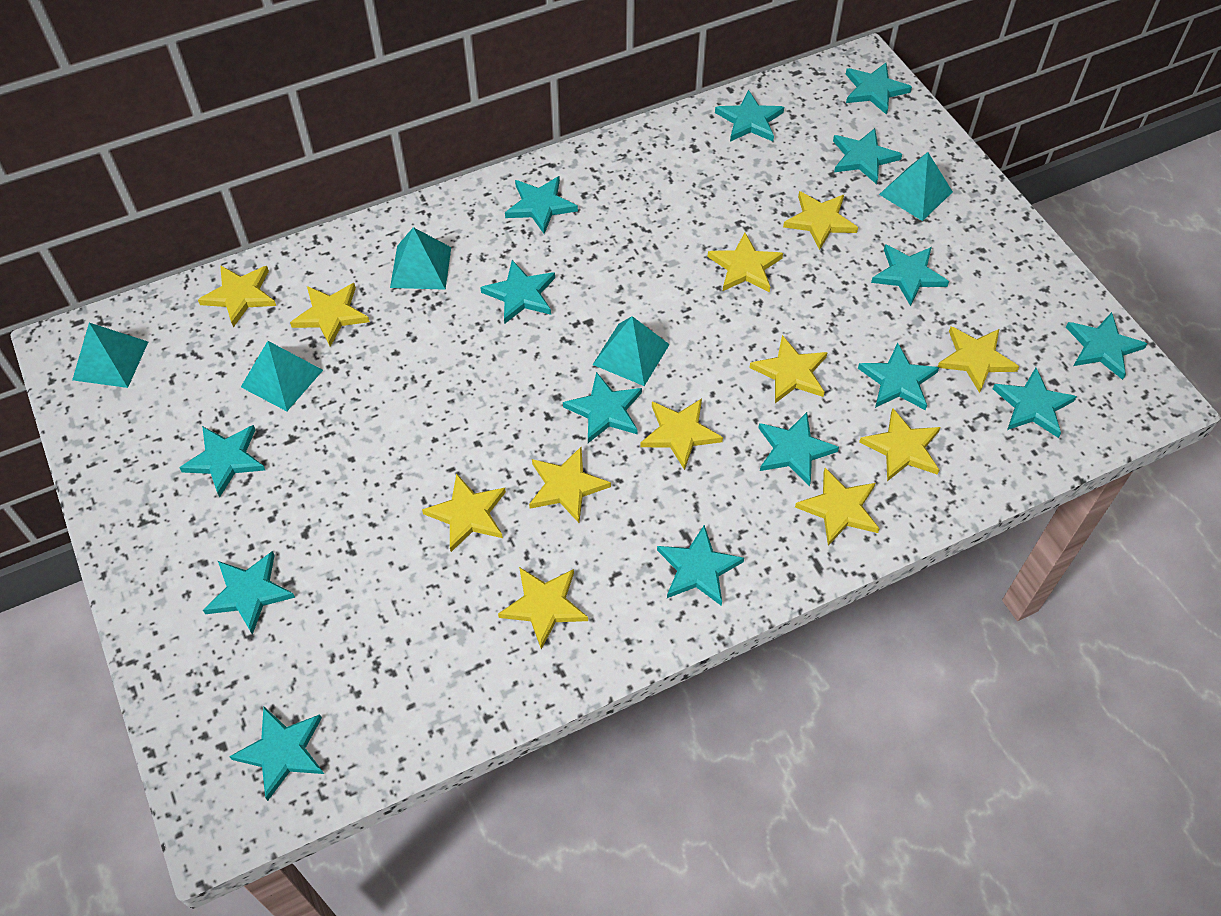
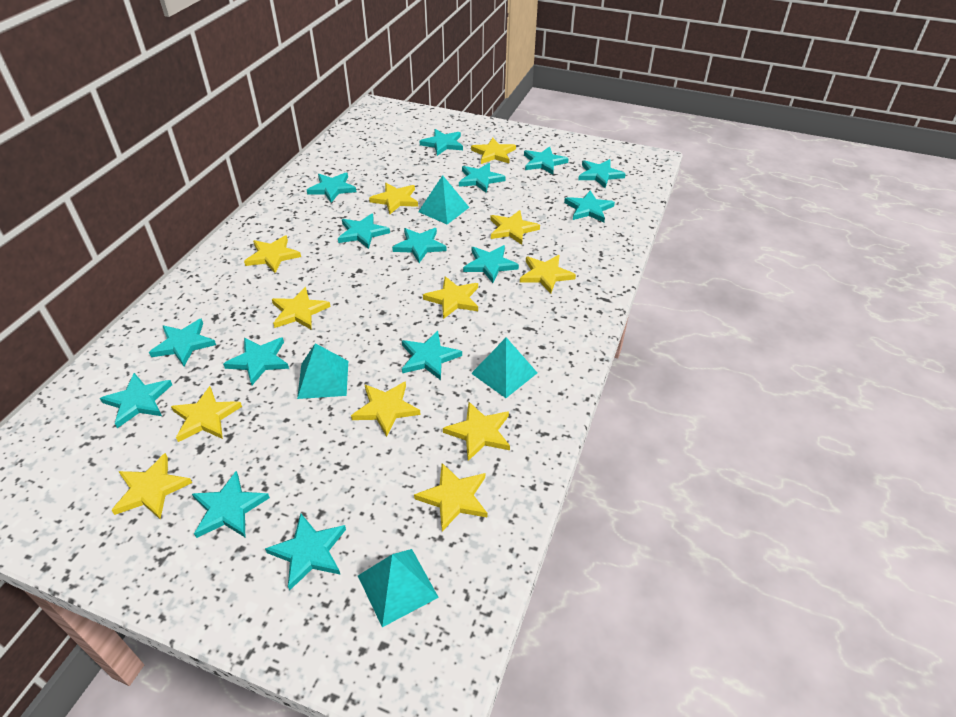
turquoise pyramid: [72,323,148,388] [241,341,323,411] [390,227,451,290] [593,316,670,386] [879,152,953,221] = 5 -> [297,343,348,399] [358,549,439,627] [418,175,469,225] [471,337,537,398] = 4

